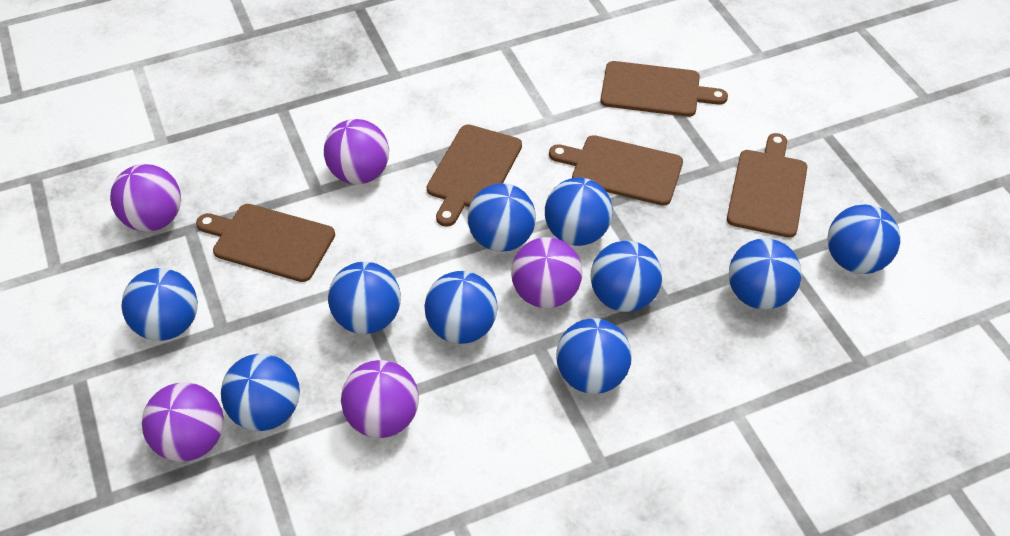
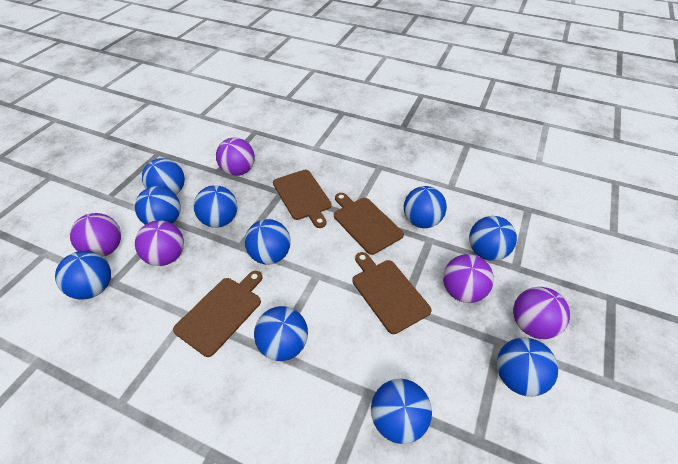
brown cutting board: [196,204,335,282] [427,124,522,227] [549,135,683,206] [600,61,728,117] [727,133,807,238] = 5 -> [173,271,263,357] [273,170,332,228] [334,193,404,255] [352,252,432,334] = 4

